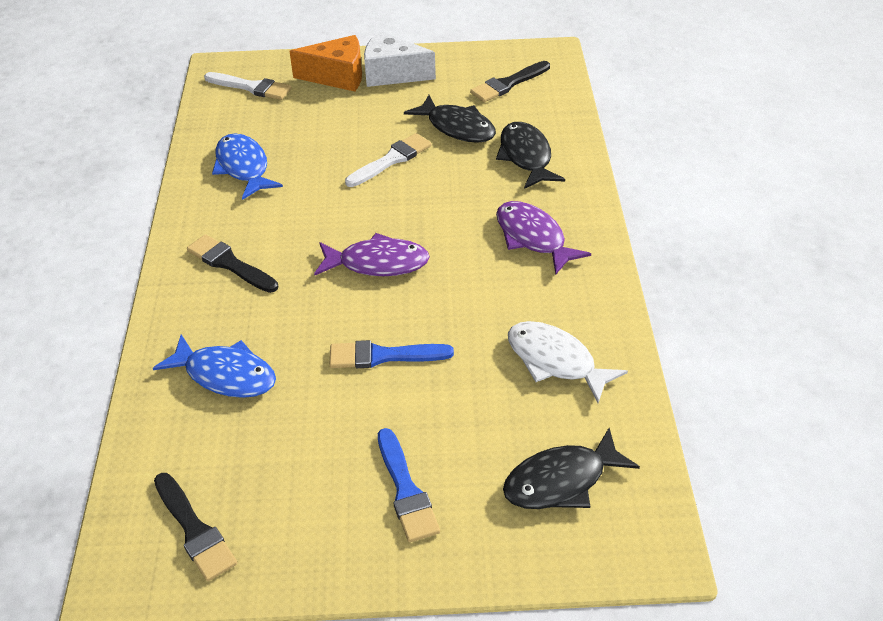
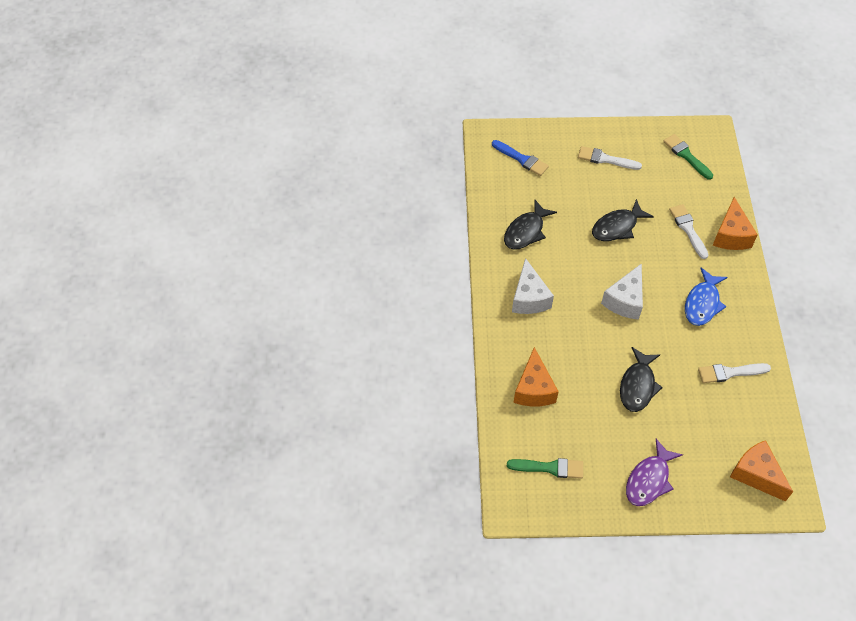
black brush: [154,473,237,581] [187,234,278,293] [470,61,550,102] = 3 -> none = 0
blue brush: [329,340,454,368] [378,428,440,542] = 2 -> [492,140,549,176] = 1
blue fish: [153,335,276,398] [212,133,283,200] = 2 -> [685,268,728,326] = 1
green brush: none = 0 -> [507,458,583,479] [663,134,713,180] = 2
orange cheese: [289,35,362,92] = 1 -> [513,347,559,406] [713,197,758,250] [730,440,793,502] = 3
purple fish: [314,233,430,276] [496,201,591,274] = 2 -> [626,439,683,506] = 1
white brush: [204,72,292,100] [345,133,431,187] = 2 -> [578,146,642,170] [669,204,708,259] [698,363,771,383] = 3
white cheese: [364,31,436,87] = 1 -> [512,258,554,314] [601,263,643,320] = 2
white fish: [508,321,628,403] = 1 -> none = 0

